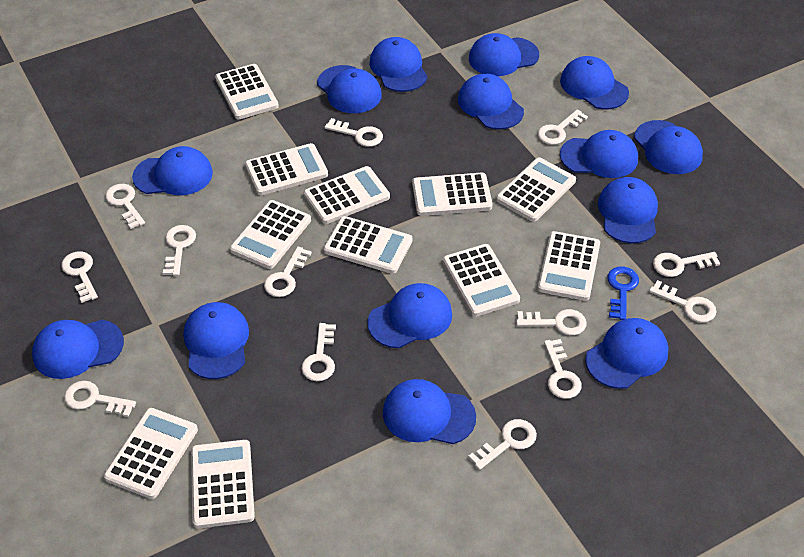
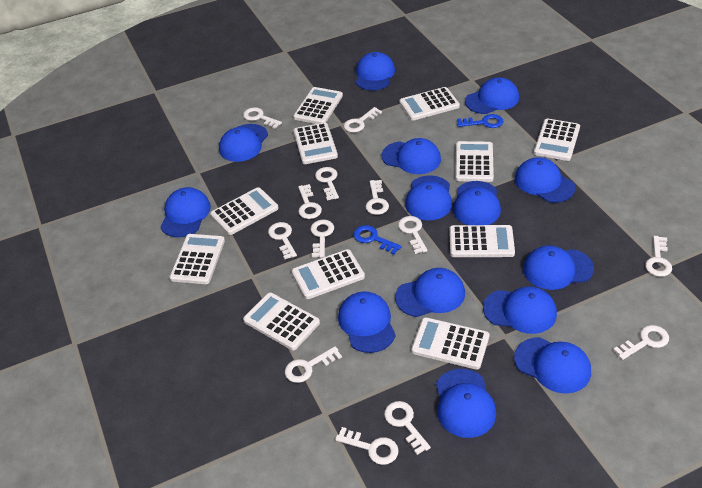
blue key: [607,266,639,320] = 1 -> [354,225,402,255] [457,114,503,128] = 2

